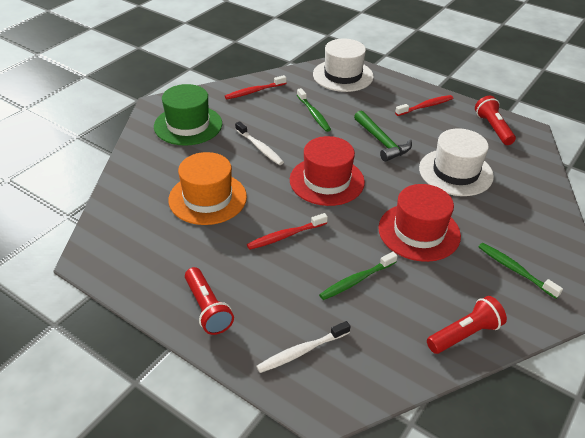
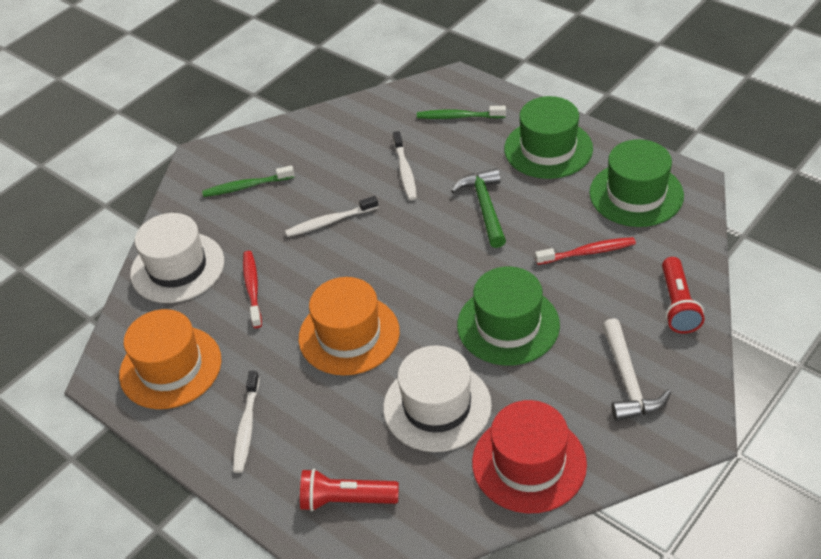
green hat: [154,84,222,146] = 1 -> [457,266,560,366] [504,96,593,179] [589,139,684,227] = 3
green toothbrush: [297,88,331,132] [319,252,398,300] [478,243,563,299] = 3 -> [202,165,294,197] [417,106,506,119] = 2
orange hat: [168,152,247,225] = 1 -> [119,309,222,409] [299,277,400,375] = 2
red flashlight: [185,267,234,335] [427,296,507,354] [475,96,516,145] = 3 -> [300,469,399,512] [662,257,704,334] = 2
red hat: [290,136,365,206] [378,184,461,262] = 2 -> [472,400,587,513] = 1
red toothbrush: [225,75,287,99] [247,213,328,250] [395,95,453,116] = 3 -> [243,251,262,328] [535,237,636,265] = 2
white hammer: none = 0 -> [602,318,671,421] = 1
white toothbrush: [235,121,284,165] [256,321,351,373] = 2 -> [233,371,259,473] [285,196,378,237] [393,131,417,200] = 3

